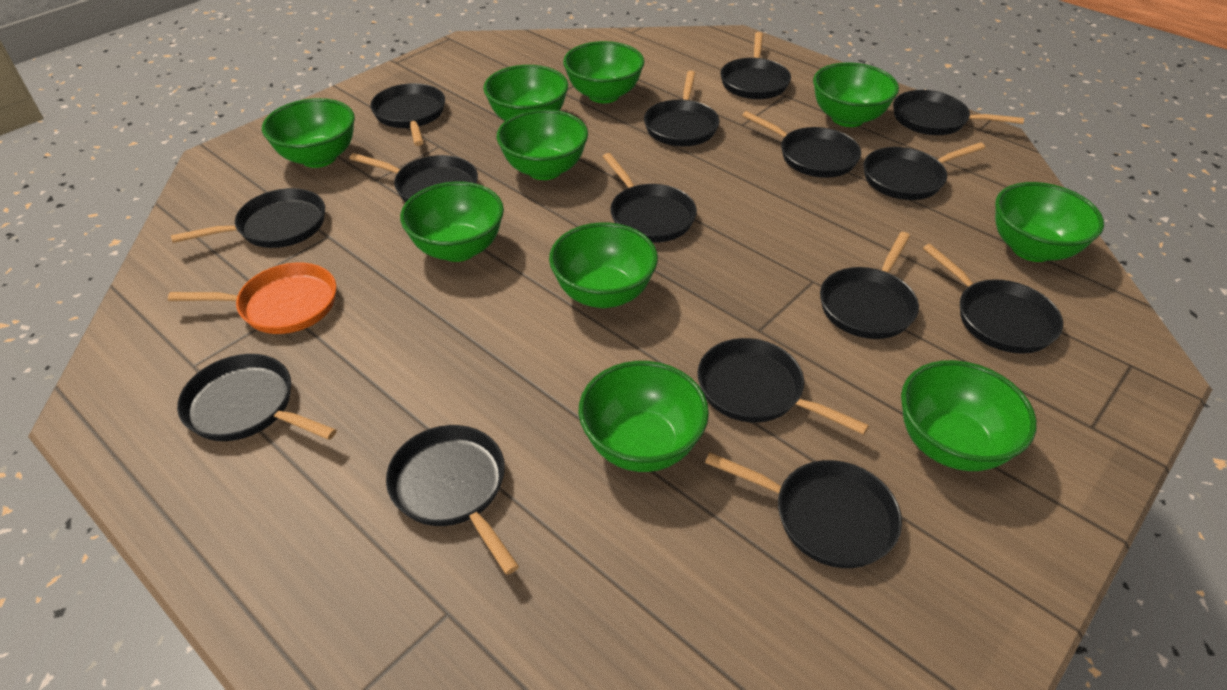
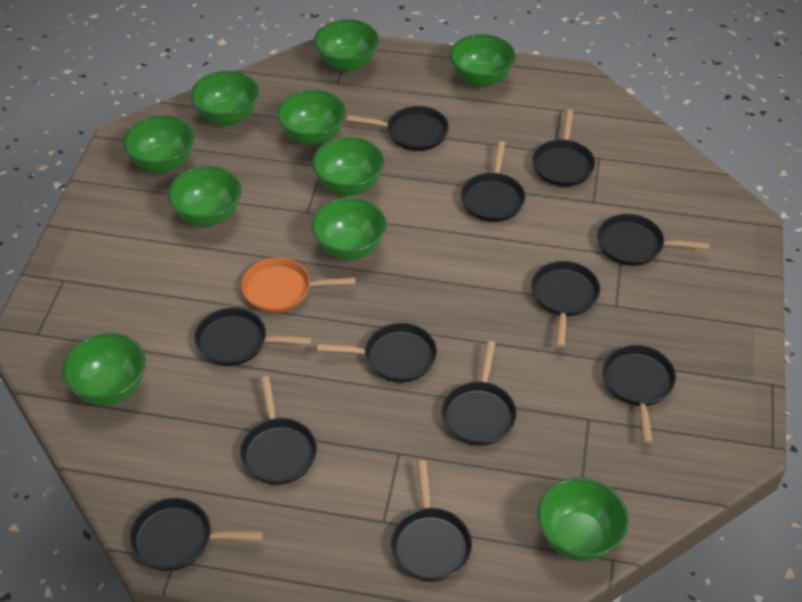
black pan: [171,188,325,248] [177,354,337,441] [349,153,478,202] [370,83,445,146] [386,425,519,575] [602,153,697,243] [644,71,720,146] [697,338,869,435] [705,452,902,568] [720,32,791,99] [742,111,861,178] [820,232,919,339] [864,142,985,200] [893,90,1024,135] [923,244,1063,354] = 15 -> [130,498,263,571] [195,308,312,366] [240,376,317,485] [317,323,437,383] [347,106,449,151] [391,460,472,582] [442,341,517,446] [461,141,525,222] [531,261,600,348] [532,109,595,187] [597,214,710,266] [603,345,676,443] = 12

